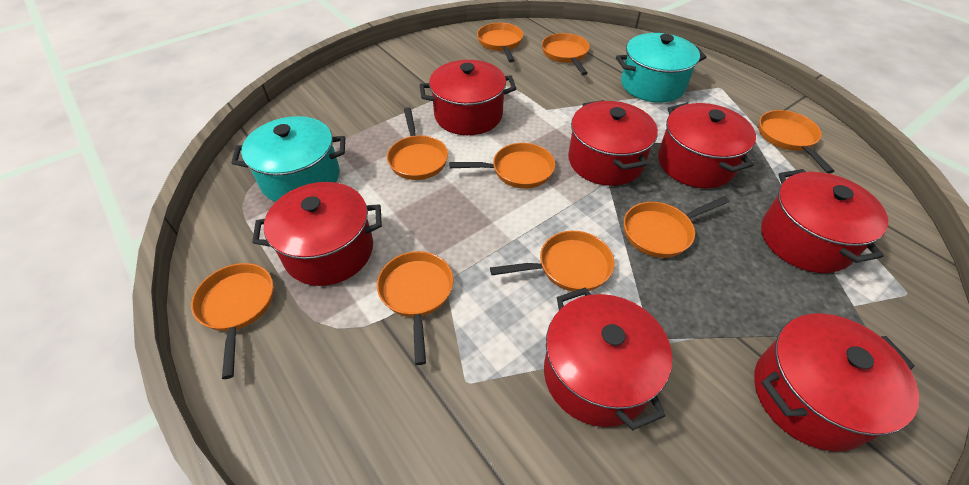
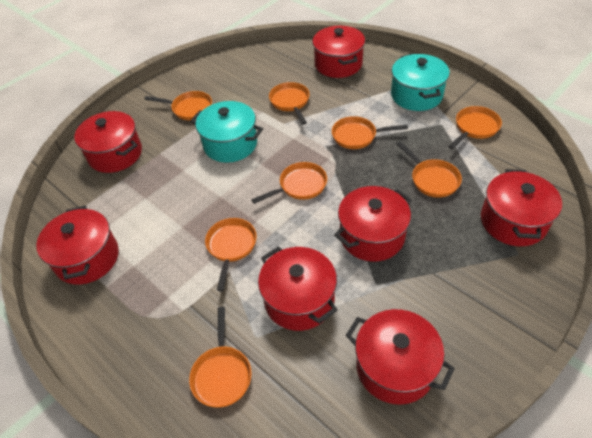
orange pan: [191,263,273,379] [377,251,453,365] [387,107,448,180] [449,143,555,189] [477,23,523,63] [490,231,614,291] [542,33,590,75] [624,196,729,258] [759,110,835,173] = 9 -> [144,91,212,120] [189,307,252,407] [205,218,257,291] [252,162,327,204] [269,82,310,125] [332,116,408,149] [396,141,462,198] [448,106,502,149] = 8

